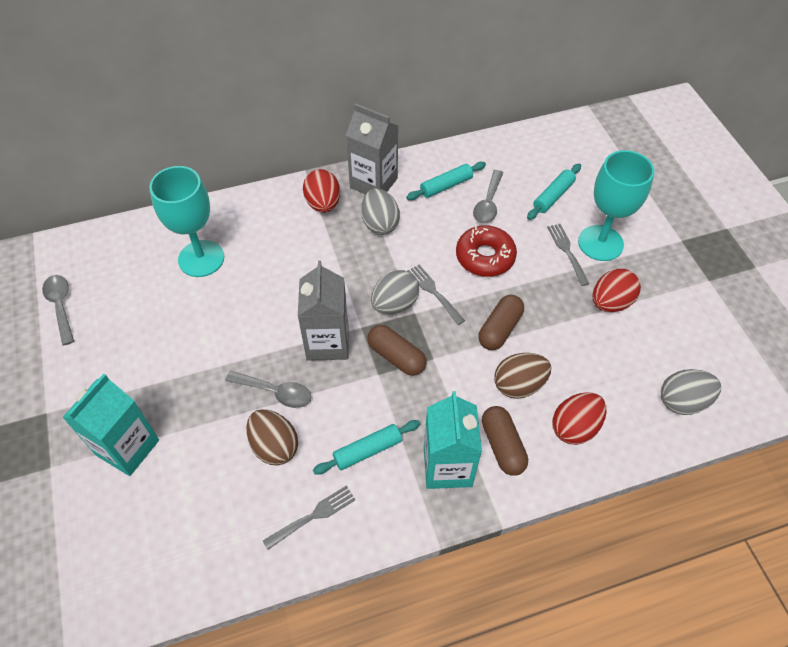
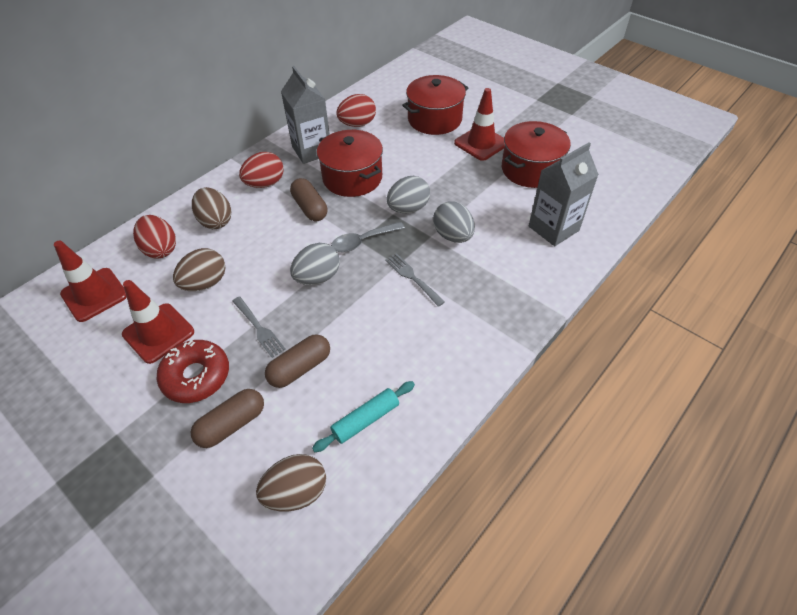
brown egg: [246,409,298,465] [494,353,551,399] = 2 -> [173,248,225,291] [192,187,231,229] [256,454,326,512] = 3
grey fork: [263,485,356,550] [407,265,465,325] [547,224,589,286] = 3 -> [232,296,286,358] [385,253,445,307] = 2
grey spoon: [42,275,74,346] [225,371,312,408] [473,170,503,224] = 3 -> [331,222,405,252] = 1
red pot: none = 0 -> [317,130,383,197] [402,75,468,135] [502,121,571,188] = 3
red traffic cone: none = 0 -> [54,241,127,322] [122,280,194,364] [454,88,505,161] = 3
turquoise carton: [62,374,159,476] [424,391,482,489] = 2 -> none = 0
turquoise goblet: [149,166,224,277] [578,150,654,261] = 2 -> none = 0
turquoise rolling pin: [313,420,420,475] [406,162,486,200] [527,163,581,220] = 3 -> [312,381,415,452] = 1

